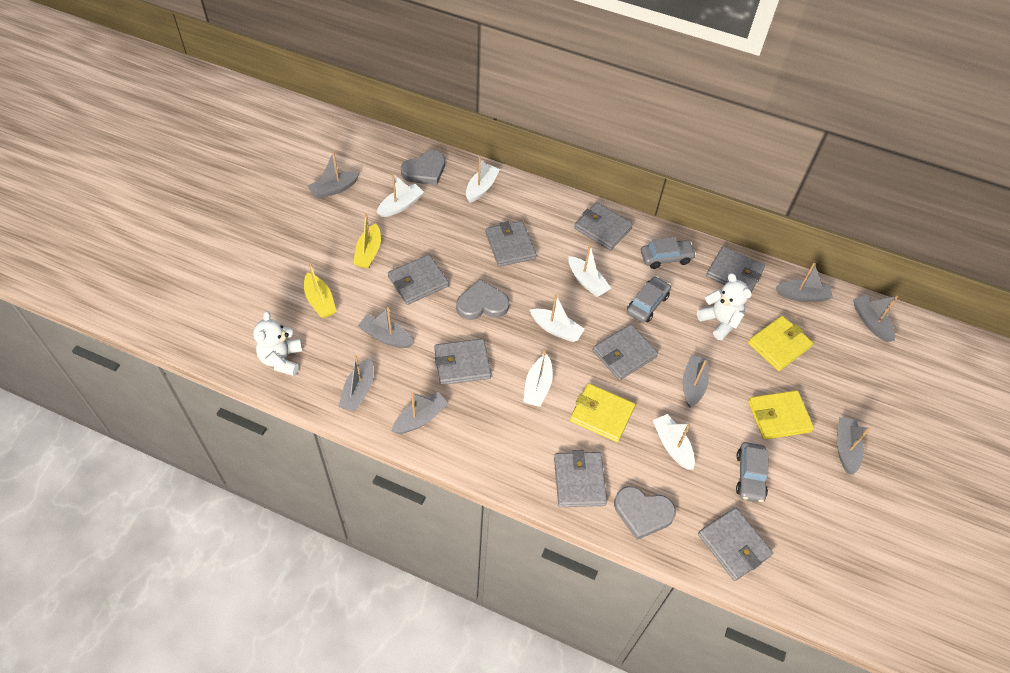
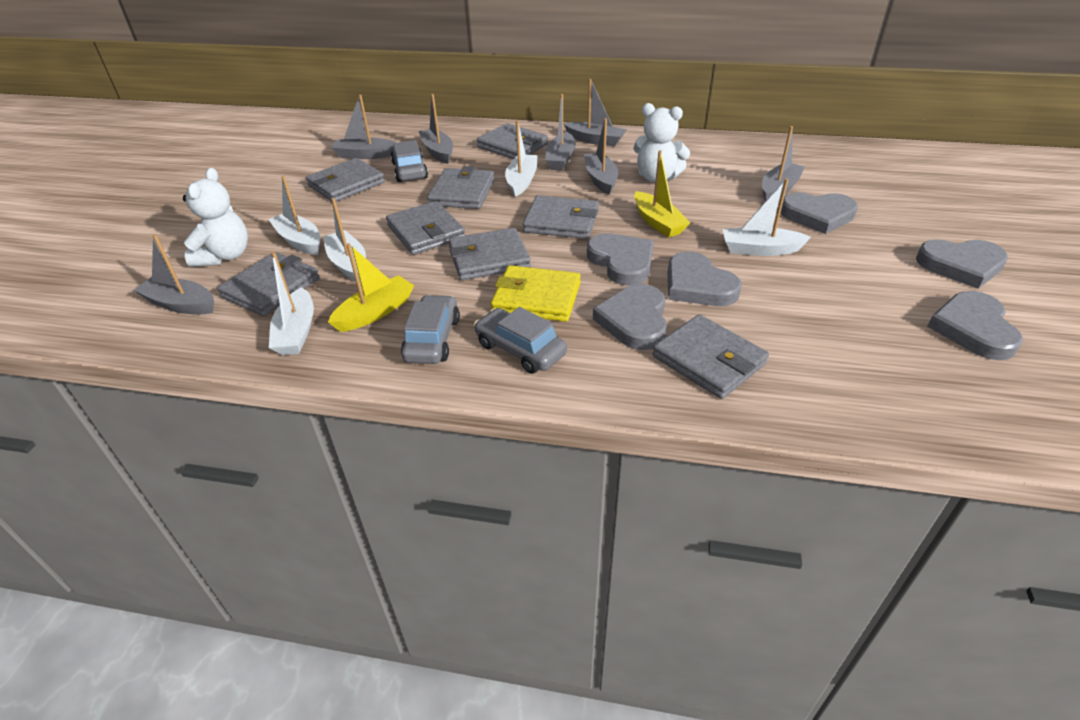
grey boat: [308,152,359,199] [338,355,374,412] [358,307,413,348] [391,392,448,434] [682,355,709,408] [776,263,833,302] [837,417,871,475] [853,295,898,342] = 8 -> [134,234,214,314] [331,94,397,159] [419,94,453,164] [545,94,576,171] [563,79,626,147] [584,118,618,195] [762,126,805,201] = 7
grey heart: [401,150,445,185] [456,279,509,320] [614,486,676,540] = 3 -> [587,233,654,285] [593,284,667,350] [668,251,742,306] [781,192,858,234] [916,239,1008,289] [927,291,1023,360] = 6
white boat: [377,173,424,217] [466,156,500,203] [523,351,553,407] [530,294,585,342] [568,244,611,297] [653,414,695,470] = 6 -> [268,176,320,255] [269,252,314,355] [323,198,366,283] [505,120,537,197] [723,178,811,256] = 5
yellow wallet: [570,383,635,442] [748,316,813,371] [748,390,814,440] = 3 -> [491,265,581,322] = 1

